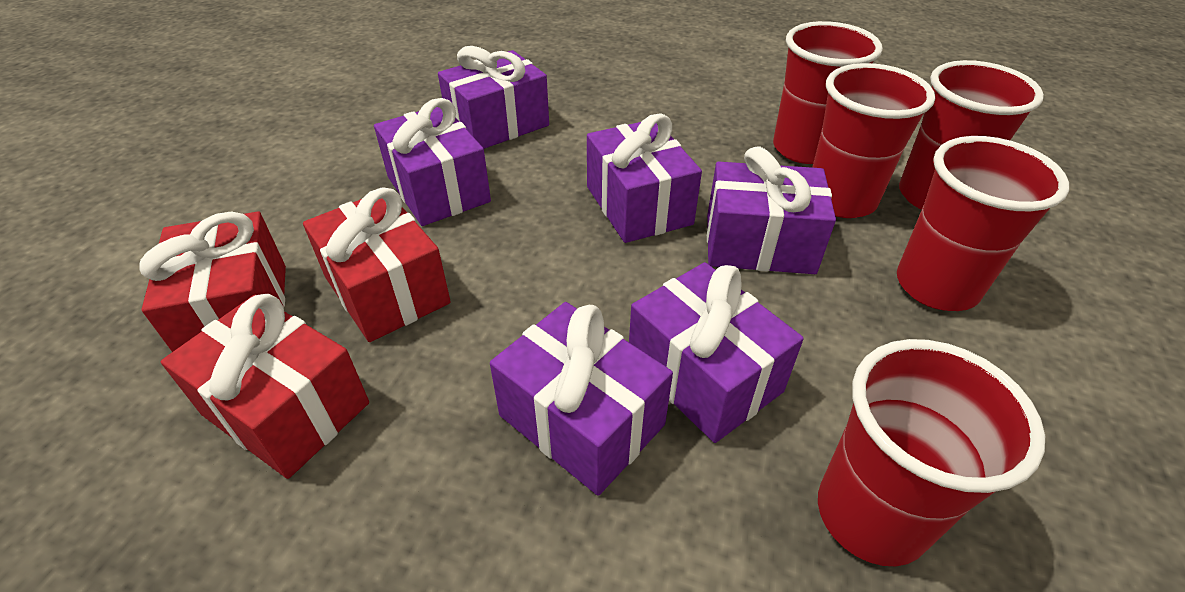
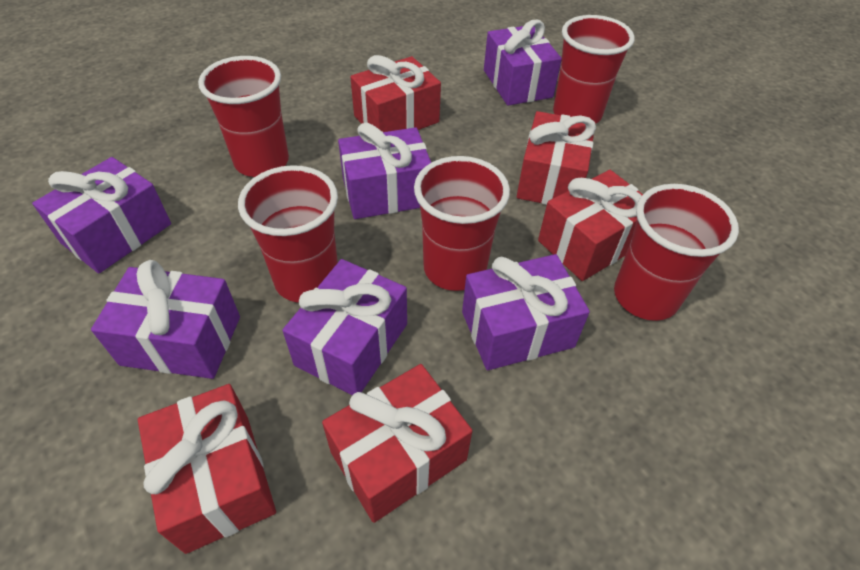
red gift: [139,212,286,352] [161,294,369,479] [303,187,451,342] = 3 -> [138,384,276,554] [322,364,472,523] [350,55,441,132] [517,111,596,205] [538,170,643,281] = 5

